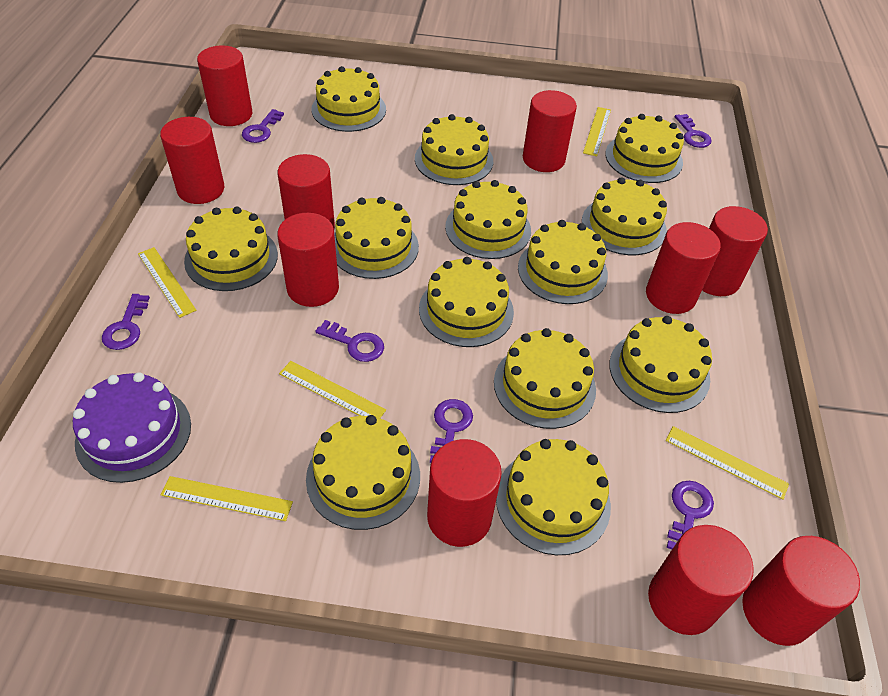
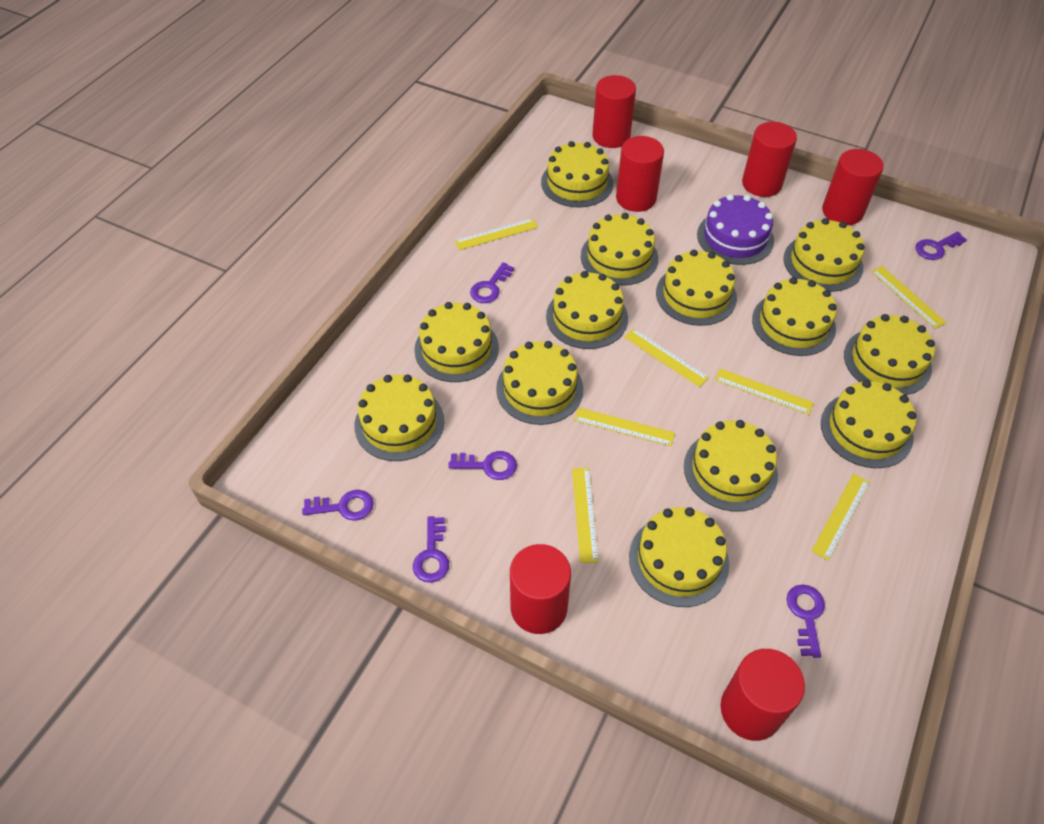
red cylinder: [160,117,224,204] [197,45,252,126] [277,213,339,307] [278,154,335,228] [427,439,502,547] [523,90,577,172] [646,222,721,314] [648,525,754,635] [702,206,768,296] [742,536,860,646] = 10 -> [510,544,571,634] [592,75,636,148] [616,136,664,212] [720,649,805,741] [742,122,797,197] [822,149,884,225] = 6
yellow ruler: [138,247,197,318] [161,476,293,521] [279,361,386,418] [583,107,611,156] [666,426,789,500] = 5 -> [455,218,538,250] [572,468,599,563] [574,408,675,446] [624,328,709,387] [715,369,814,415] [811,473,870,561] [871,266,947,329] = 7

